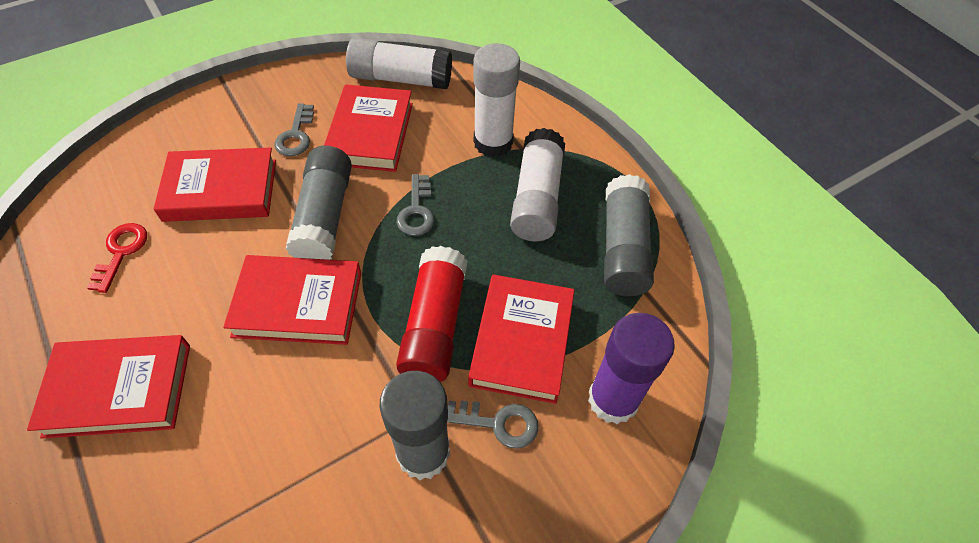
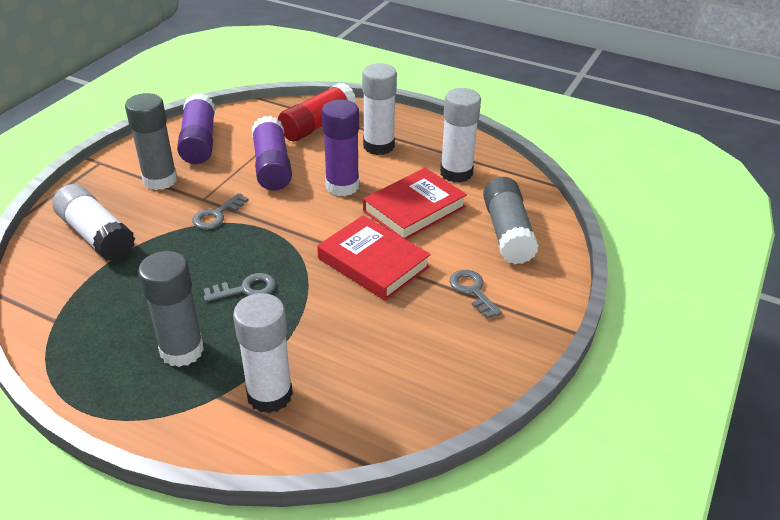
purple glue stick: [588,313,675,424] = 1 -> [177,93,215,164] [252,116,292,191] [322,100,359,196] = 3
red book: [27,335,190,439] [154,147,276,222] [223,255,361,345] [324,84,413,172] [468,274,574,404] = 5 -> [317,216,431,301] [363,168,467,240] = 2
red key: [87,223,147,293] = 1 -> none = 0
white glue stick: [346,38,452,89] [473,43,520,158] [510,128,565,241] = 3 -> [52,184,135,262] [233,293,293,413] [362,63,397,155] [440,88,481,183] = 4

